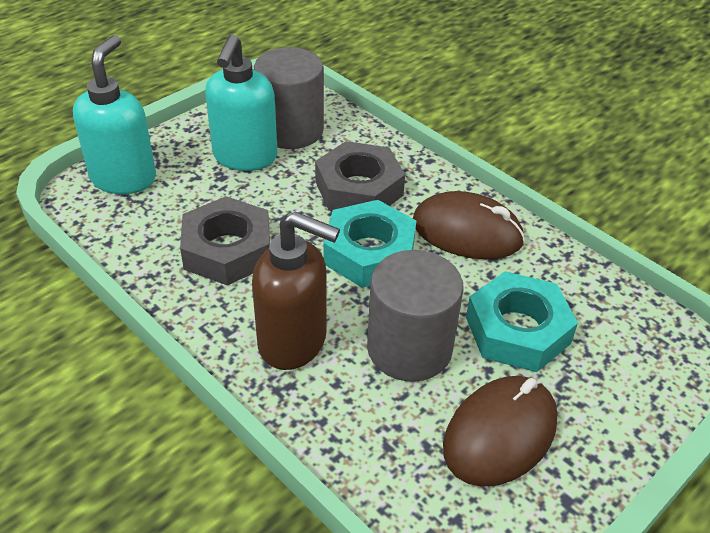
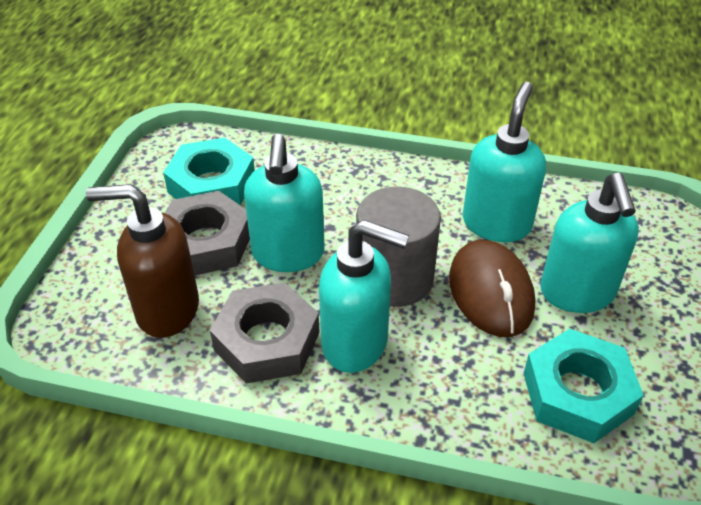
brown mouse: [413,191,525,259] [443,376,558,487] = 2 -> [449,240,535,337] = 1
grey cylinder: [254,47,324,149] [367,250,464,382] = 2 -> [356,187,441,307] = 1
turquoise soap dispenser: [73,35,156,194] [205,34,278,171] = 2 -> [244,134,325,272] [319,220,409,373] [463,82,546,242] [540,173,639,313] = 4

